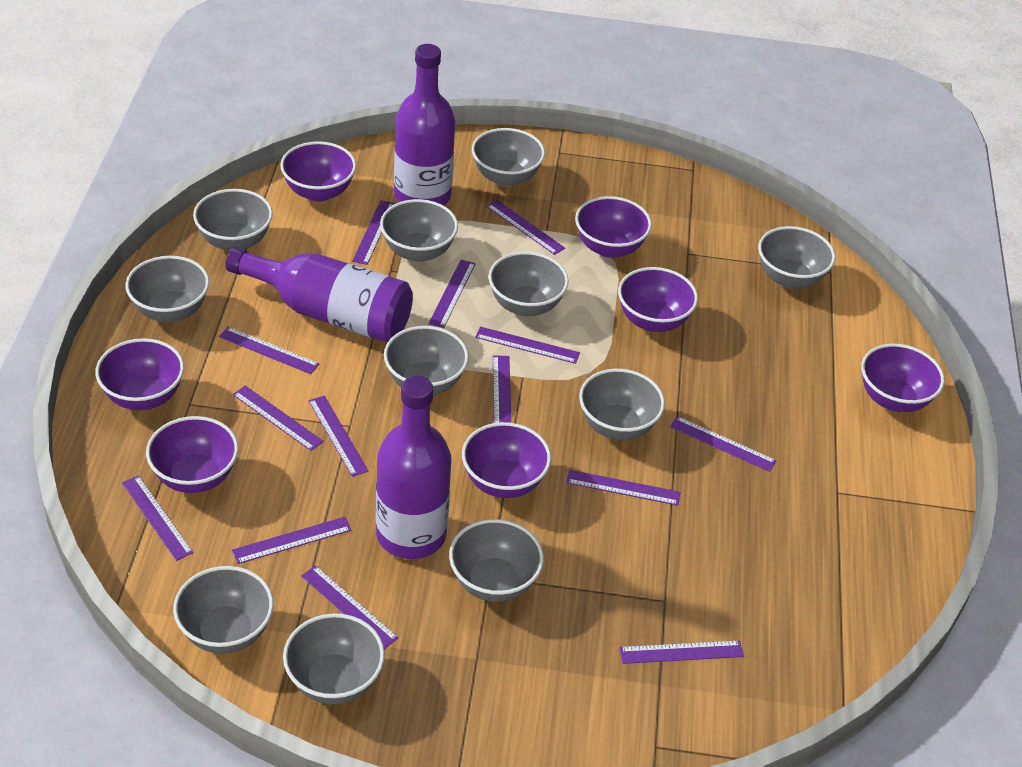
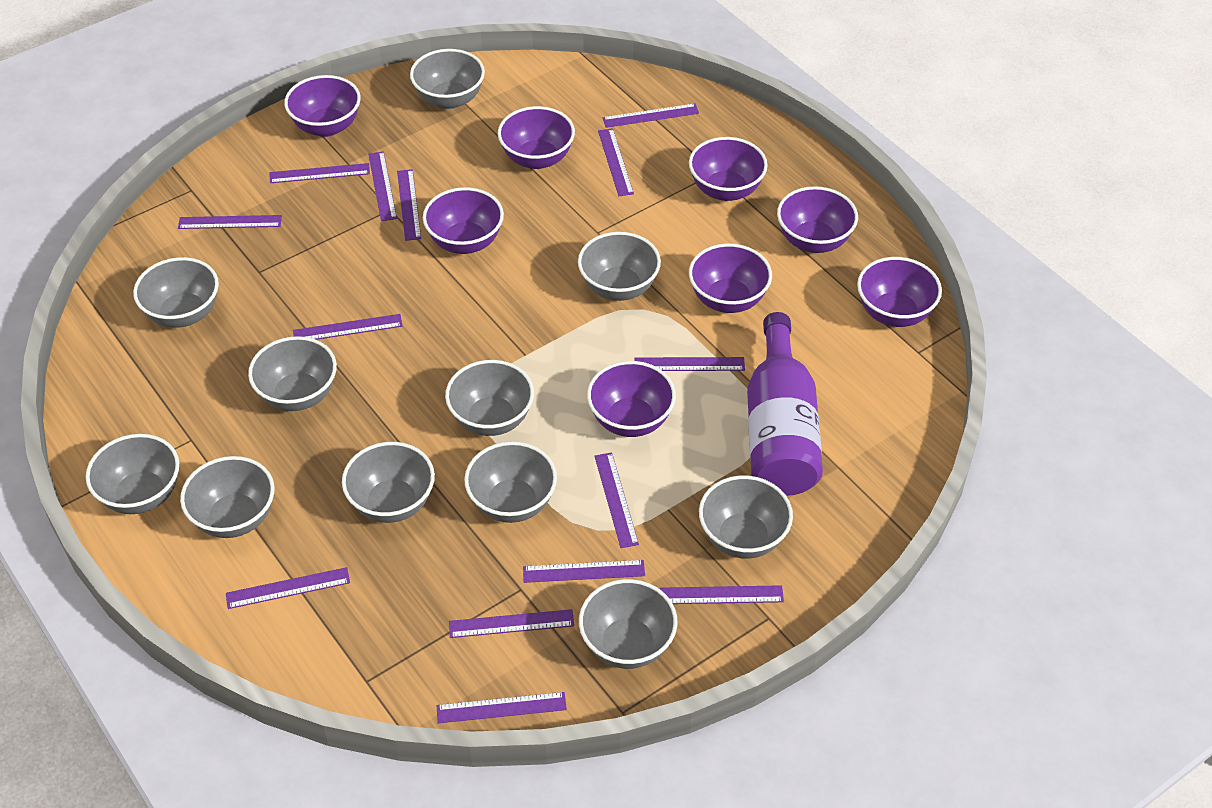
purple bottle: [225,247,413,343] [376,376,451,559] [394,44,455,206] = 3 -> [747,312,823,496] = 1
purple bowl: [95,338,184,410] [146,416,238,493] [280,141,356,202] [462,422,551,498] [575,196,652,258] [618,267,698,332] [861,344,945,412] = 7 -> [284,75,361,137] [423,187,504,254] [498,106,575,169] [587,361,676,437] [689,137,768,201] [689,244,772,313] [777,186,858,253] [857,257,942,327] = 8

